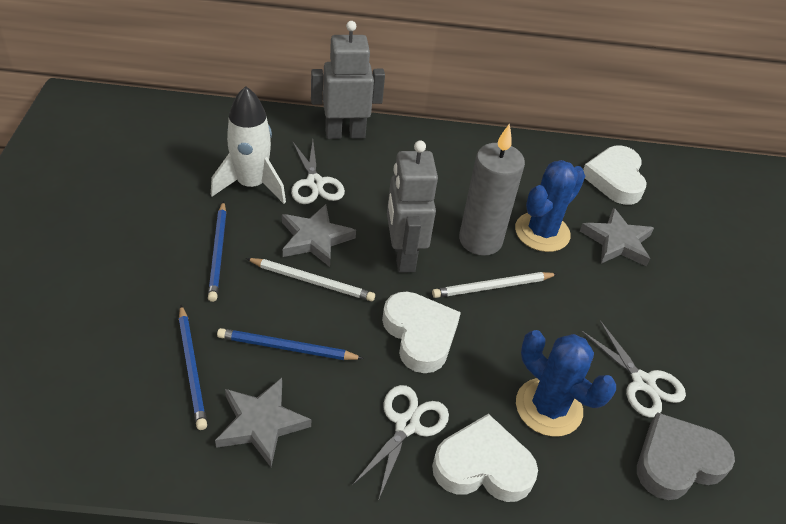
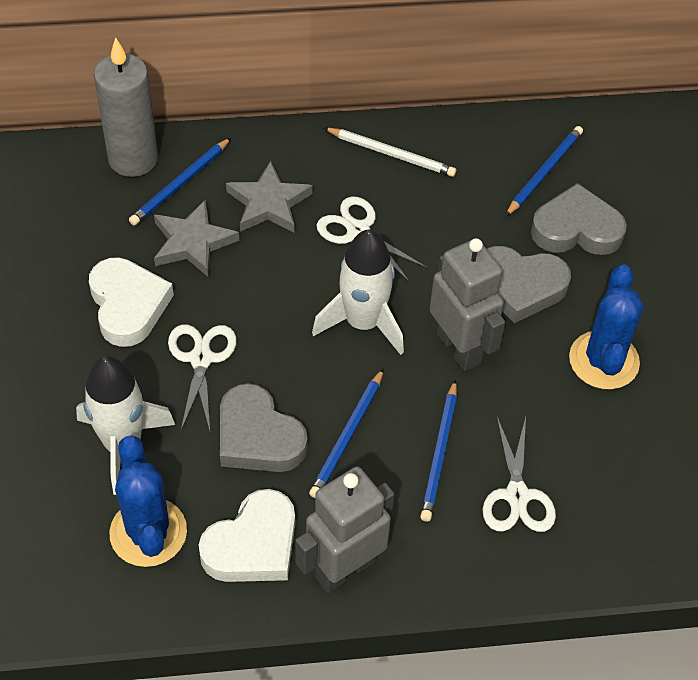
blue pencil: [179,305,207,430] [208,201,226,302] [217,328,364,360] = 3 -> [129,138,231,225] [309,368,384,498] [420,380,457,522] [505,126,583,217] = 4
grey heart: [637,412,735,500] = 1 -> [220,383,307,472] [487,246,571,323] [531,183,627,255] = 3
grey star: [215,378,311,467] [282,204,356,267] [580,207,654,267] = 3 -> [154,200,239,277] [226,161,313,233] = 2
white heart: [382,291,461,373] [432,414,538,502] [583,146,647,205] = 3 -> [89,257,174,347] [199,489,295,582] = 2
white pencil: [246,258,375,301] [432,272,557,298] = 2 -> [324,128,456,177] = 1
white rocket: [211,86,286,204] = 1 -> [76,356,175,495] [312,229,404,355] = 2

